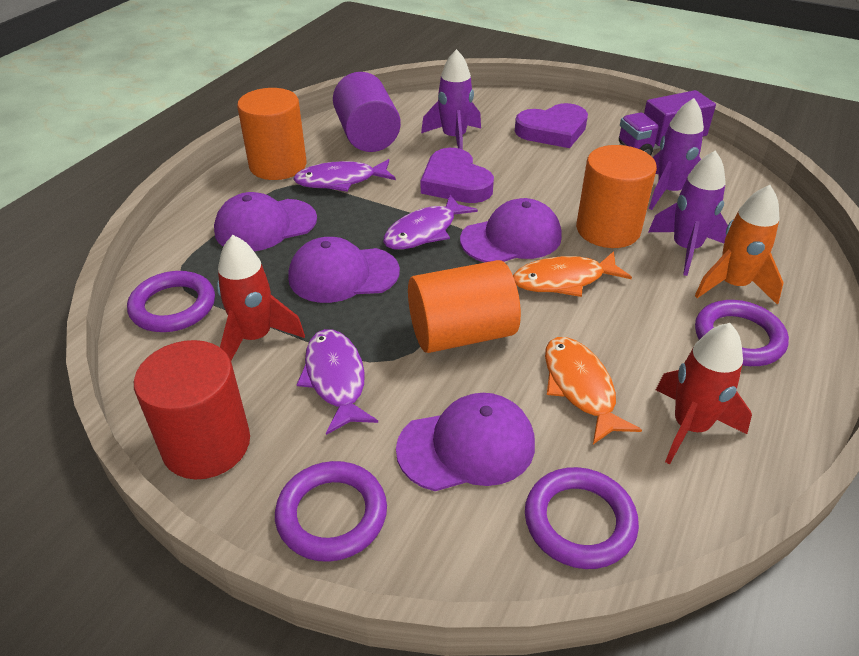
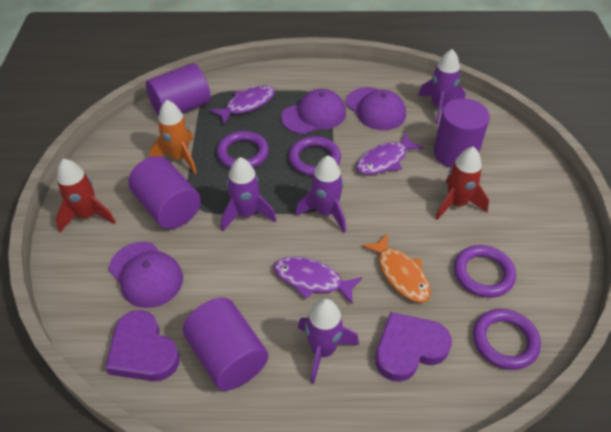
orange cylinder: [237,88,307,180] [408,260,521,353] [576,145,657,248] = 3 -> none = 0
orange fish: [513,251,632,297] [545,337,642,444] = 2 -> [362,233,431,303] = 1
purple cap: [214,192,317,251] [288,237,400,303] [396,393,535,491] [460,198,562,262] = 4 -> [109,242,183,308] [281,89,346,134] [346,87,406,130] = 3
purple cylinder: [333,72,401,152] = 1 -> [128,156,201,229] [146,63,211,116] [183,298,269,391] [434,98,490,167] = 4
purple rocket: [421,49,481,149] [648,151,728,276] [649,98,704,210] = 3 -> [221,157,276,231] [295,156,346,233] [298,298,359,384] [418,49,466,125] = 4
purple truck: [619,90,716,156] = 1 -> none = 0
red cylinder: [134,340,250,480] = 1 -> none = 0

